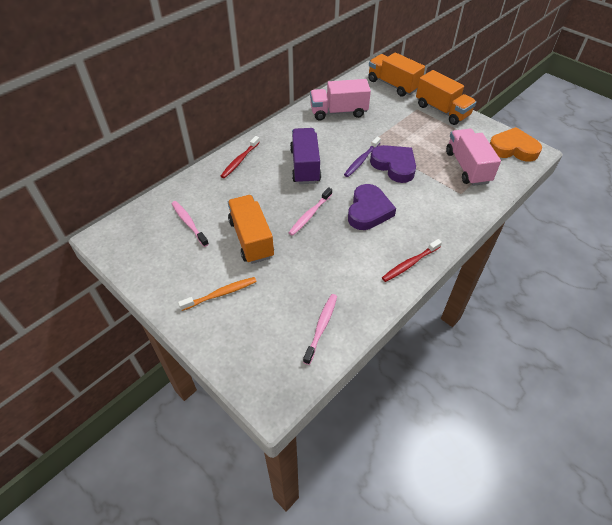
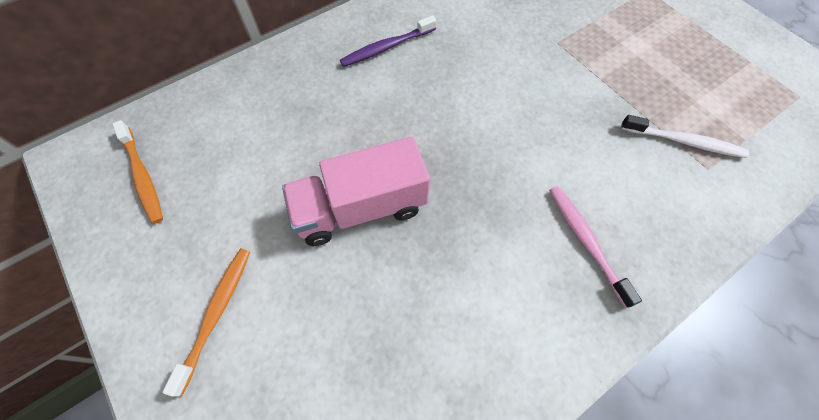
orange heart: [490,127,542,162] = 1 -> none = 0
orange toothbrush: [178,277,257,311] = 1 -> [112,120,163,224] [162,248,250,397] = 2
orange truck: [228,195,274,264] [368,52,425,97] [416,70,476,125] = 3 -> none = 0
pink toothbrush: [171,201,209,247] [289,187,332,236] [303,294,337,365] = 3 -> [549,186,642,308] = 1
pink truck: [310,79,371,120] [446,129,501,186] = 2 -> [282,137,430,246] = 1
purple heart: [348,184,396,230] [370,145,416,183] = 2 -> none = 0
purple truck: [290,128,321,184] = 1 -> none = 0
red toothbrush: [221,136,260,178] [382,239,442,282] = 2 -> none = 0
white toothbrush: none = 0 -> [621,115,749,158] = 1

